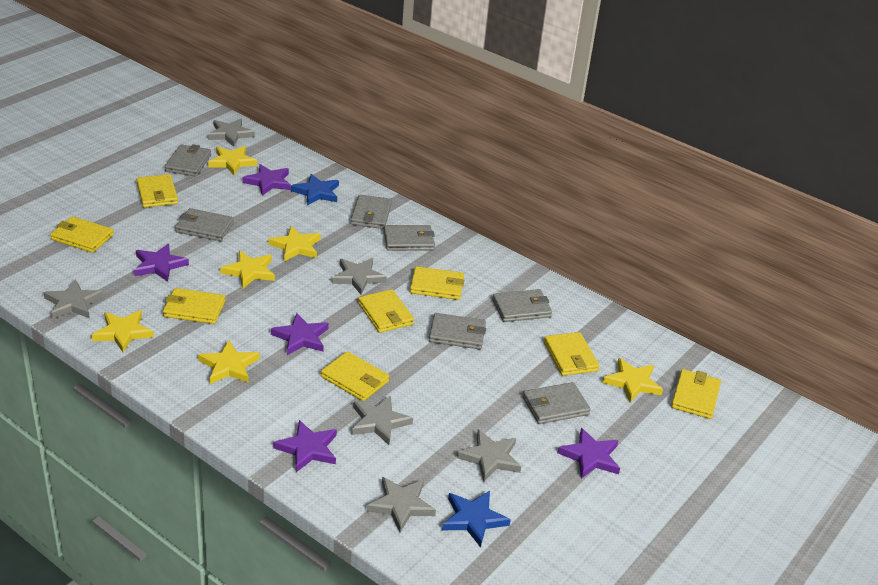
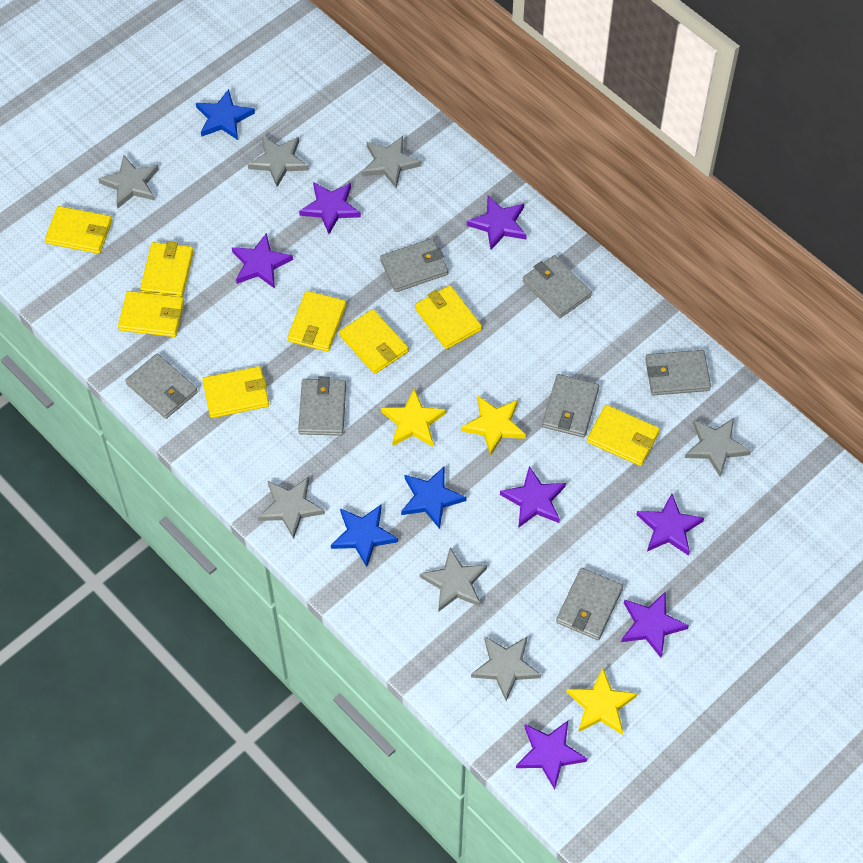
blue star: [291,174,339,205] [442,491,511,548] = 2 -> [196,89,255,140] [331,505,398,567] [401,467,466,529] = 3
grey star: [43,279,104,319] [208,119,255,147] [332,258,387,295] [352,396,413,445] [367,477,436,532] [457,430,521,482] = 6 -> [98,155,159,208] [248,136,309,187] [258,477,325,539] [362,136,422,188] [420,548,487,612] [471,636,541,701] [685,418,751,477] = 7
purple star: [134,244,189,282] [242,164,291,195] [271,313,329,355] [274,420,337,472] [557,428,620,479] = 5 -> [232,233,293,289] [299,182,361,234] [467,195,527,250] [500,466,566,528] [516,721,587,790] [621,592,689,658] [636,494,704,556] = 7
yellow star: [92,310,154,352] [198,340,260,384] [208,146,257,175] [221,251,275,288] [268,226,321,261] [602,358,663,402] = 6 -> [381,389,446,447] [461,396,526,455] [567,668,637,735] = 3

